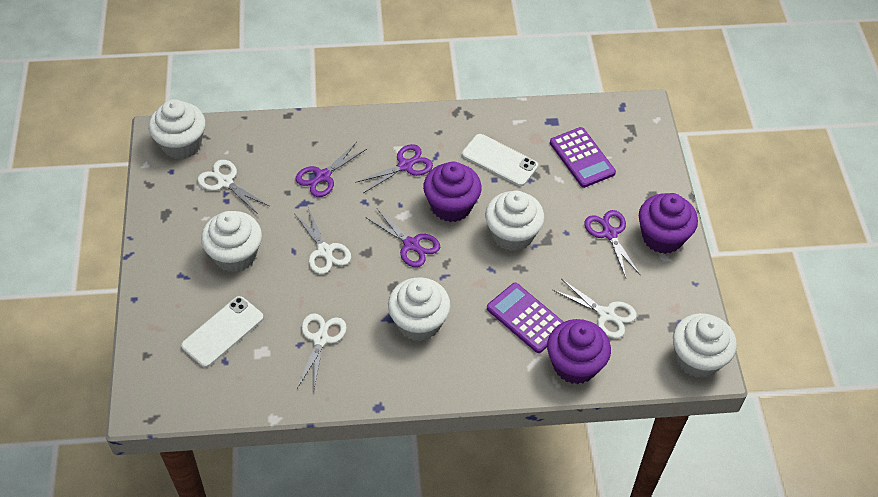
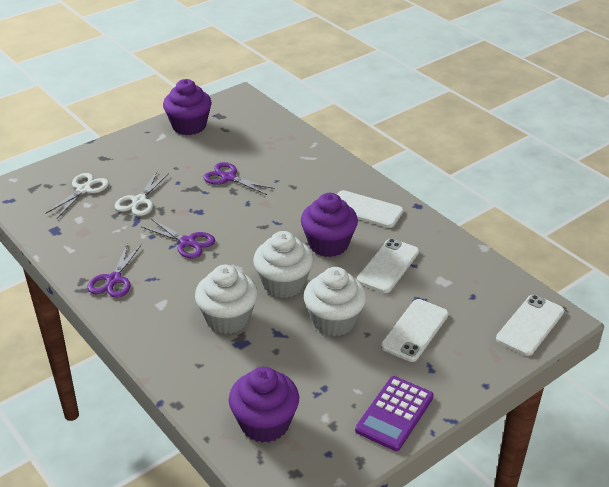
purple calculator: [487,283,563,353] [550,127,616,188] = 2 -> [355,376,434,451] = 1
purple scissors: [295,142,367,197] [355,144,433,193] [367,209,440,267] [584,210,640,278] = 4 -> [87,243,142,298] [142,219,215,259] [203,162,275,195] = 3
white cupcake: [148,99,205,159] [201,211,262,273] [388,277,451,341] [485,191,544,251] [673,313,737,378] = 5 -> [195,265,258,334] [253,231,314,298] [304,267,367,336] = 3
white phone: [181,296,264,367] [462,134,538,186] = 2 -> [337,190,404,228] [357,239,419,293] [381,299,449,362] [496,295,564,356] = 4
white scissors: [198,160,269,214] [294,208,351,274] [297,313,347,388] [553,279,637,339] = 4 -> [45,173,109,218] [115,172,169,216] = 2

